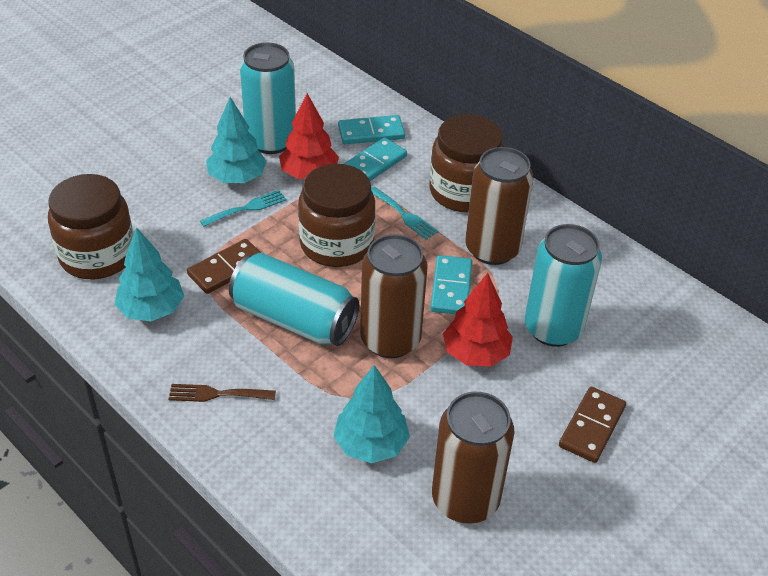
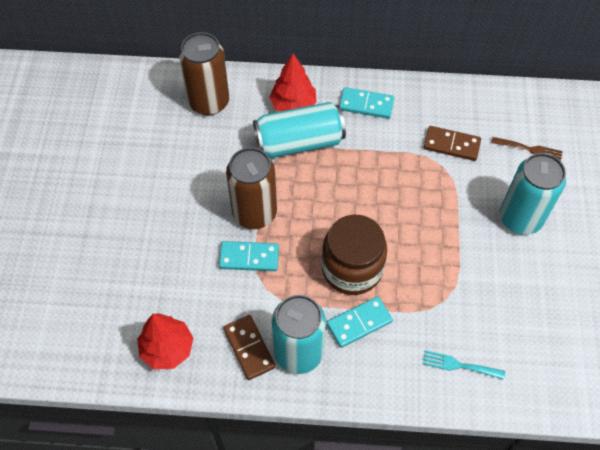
brown can: [360,234,428,358] [432,392,514,524] [465,147,533,265] = 3 -> [179,32,229,115] [226,147,277,229] = 2
brown jar: [48,174,134,279] [298,164,375,267] [430,114,504,213] = 3 -> [322,215,387,295] = 1
turquoise fork: [200,190,287,227] [371,187,438,240] = 2 -> [422,350,505,380] = 1
turquoise tree: [114,227,184,321] [206,97,267,183] [333,365,410,463] = 3 -> none = 0

